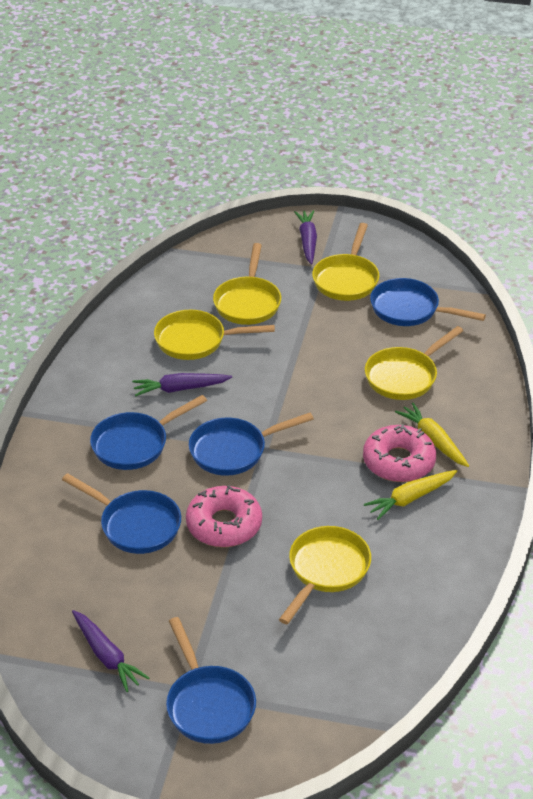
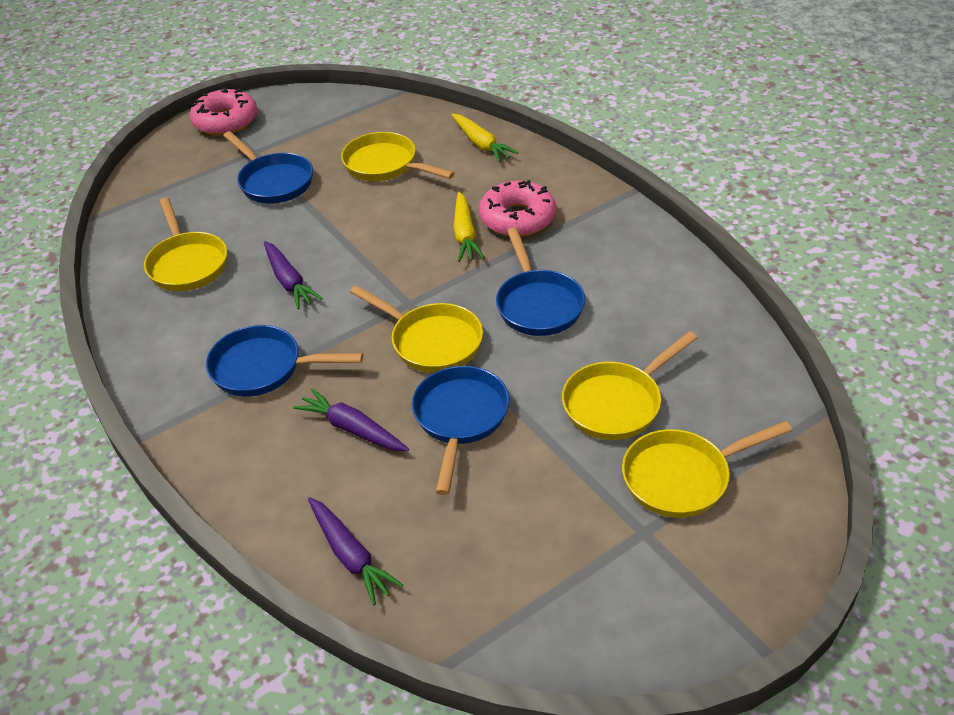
blue pan: [62,473,181,554] [90,395,207,470] [166,617,256,744] [189,413,314,476] [370,278,486,326] = 5 -> [206,325,363,397] [223,131,313,204] [412,366,509,495] [496,228,585,336] = 4

